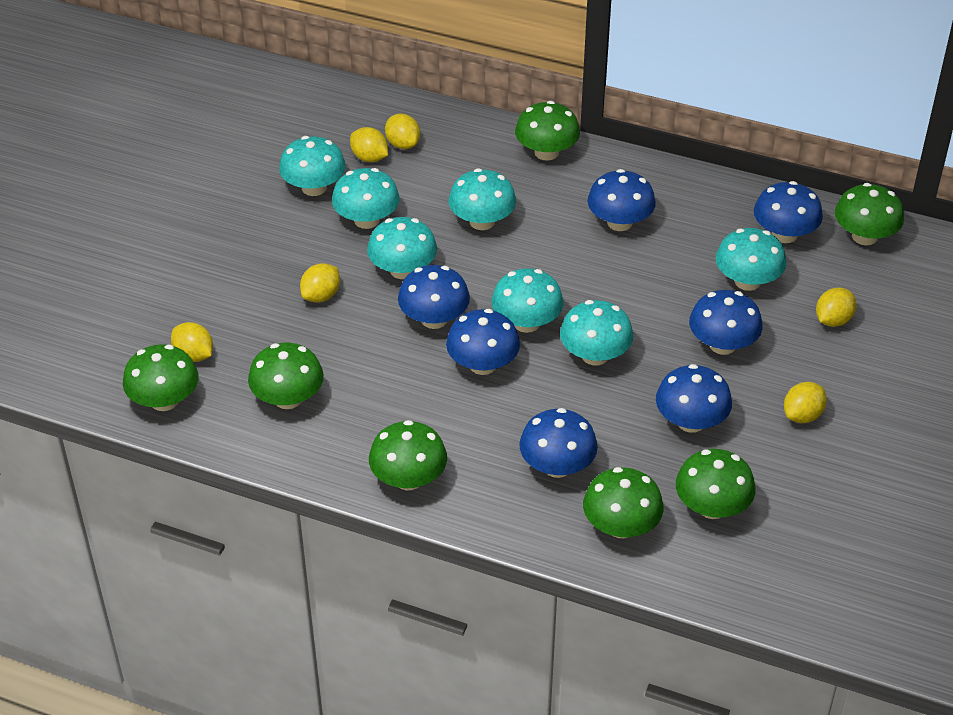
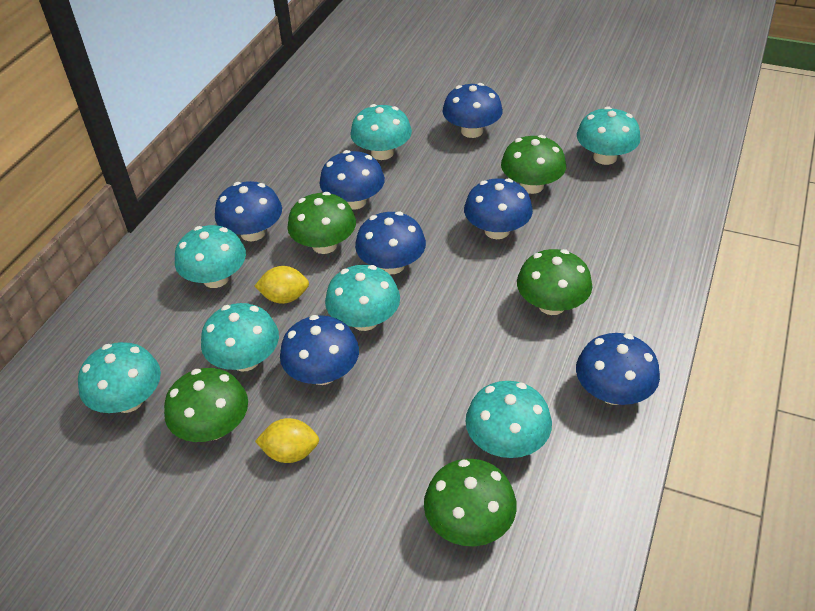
green mushroom: [123,344,199,411] [248,343,324,409] [369,420,447,490] [515,101,580,161] [583,467,664,538] [676,449,756,519] [835,183,904,245] = 7 -> [164,368,248,442] [287,192,356,254] [424,459,517,546] [501,135,566,194] [517,249,592,315] = 5
yellow lemon: [171,322,213,362] [300,263,340,303] [350,127,388,162] [385,113,420,149] [784,382,827,423] [816,287,857,327] = 6 -> [254,266,309,304] [255,418,319,463] = 2

